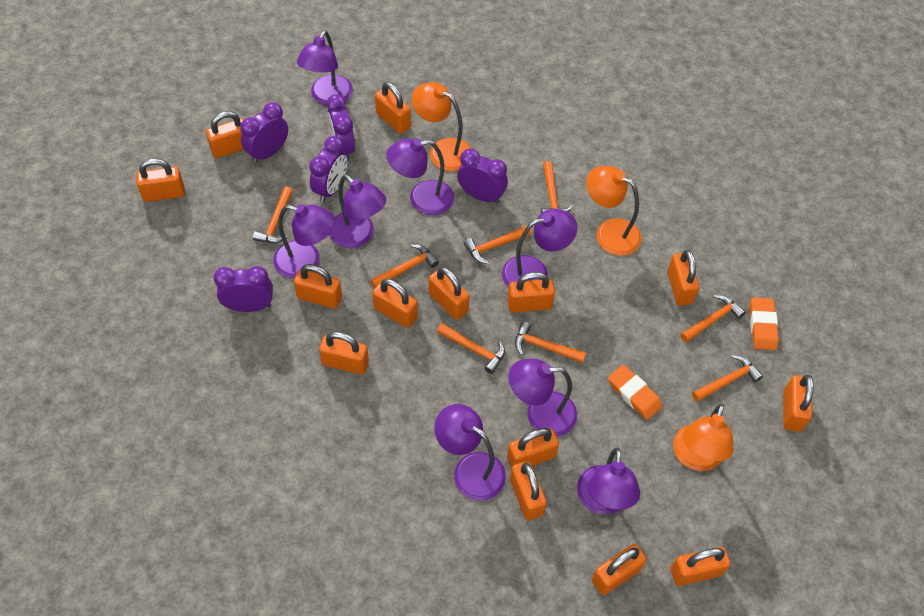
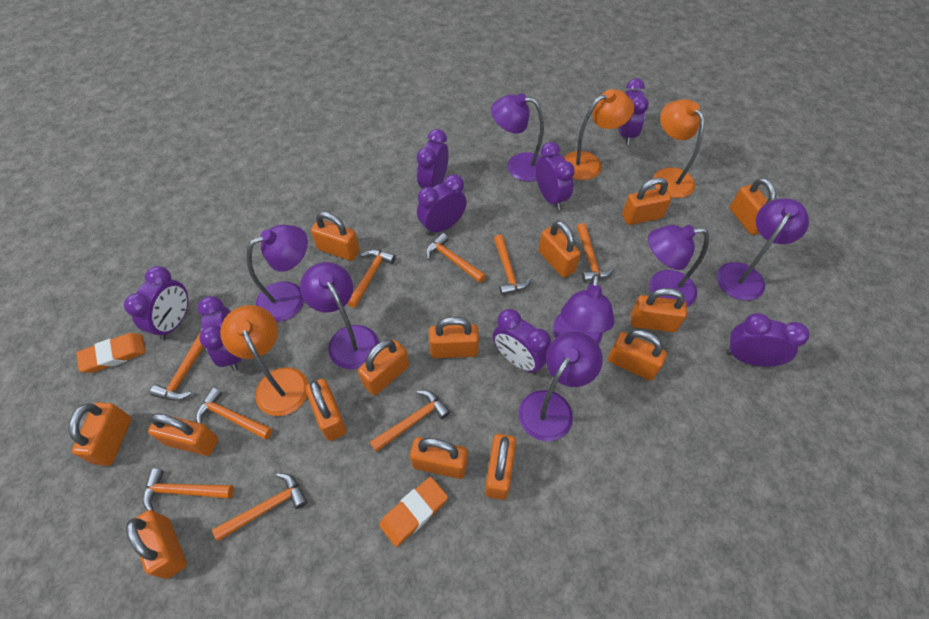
orange hammer: [253,187,293,243] [370,244,439,288] [437,323,505,374] [464,225,532,264] [515,322,586,363] [541,161,573,213] [680,295,746,342] [692,355,763,402] = 8 -> [143,468,234,511] [150,330,204,401] [196,387,273,440] [212,473,307,541] [347,250,396,308] [370,390,450,452] [426,233,486,283] [494,235,532,295] [577,223,614,282] = 9
purple clock: [214,266,273,312] [240,102,288,163] [309,136,348,202] [327,94,355,161] [457,148,508,204] = 5 -> [124,266,188,340] [198,296,242,371] [417,129,449,188] [417,174,467,235] [493,309,551,373] [536,142,575,210] [619,78,649,145] [726,313,810,367] = 8
purple lamp: [273,204,335,279] [297,30,353,105] [329,175,386,248] [386,138,454,215] [434,404,506,501] [502,209,578,288] [508,358,577,437] [577,448,640,514] = 8 -> [247,225,308,322] [300,262,379,369] [491,93,544,182] [519,331,603,441] [553,274,615,344] [648,225,709,307] [717,198,809,301] = 7

